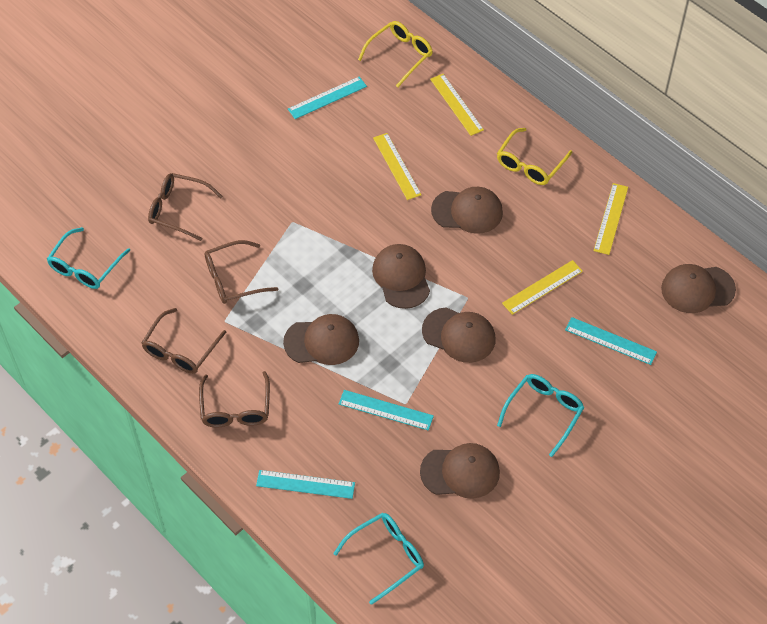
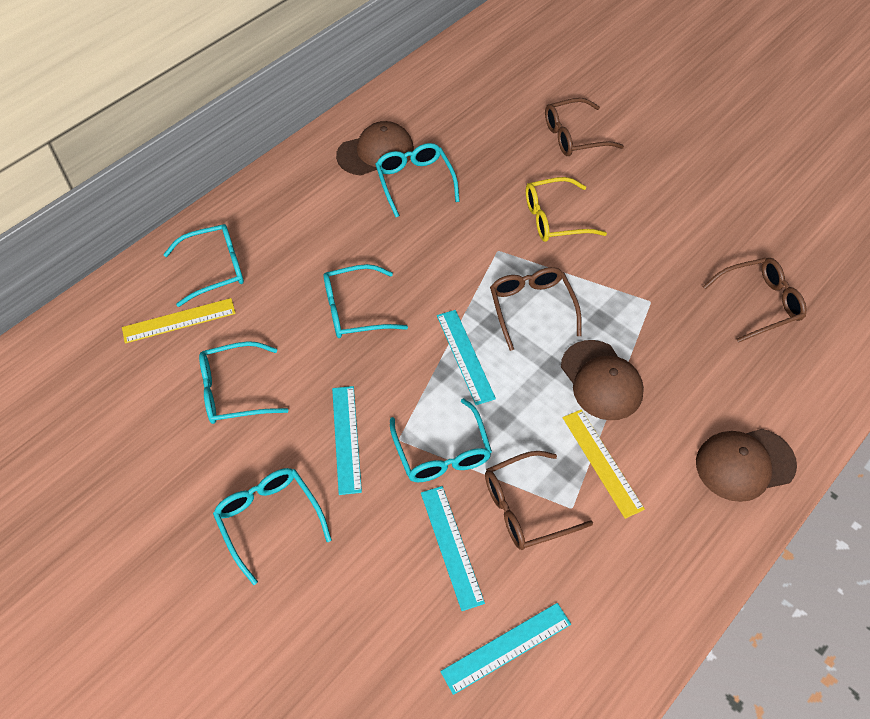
brown cap: [283,314,359,365] [372,244,430,309] [420,443,500,499] [422,307,495,363] [431,187,503,234] [661,264,736,313] = 6 -> [336,121,414,176] [561,340,644,420] [696,429,797,502] = 3
turquoise glasses: [47,227,130,289] [333,513,424,605] [497,374,584,457] = 3 -> [163,224,244,307] [199,341,288,424] [213,468,332,585] [323,264,408,338] [375,143,460,217] [390,398,492,482] = 6
yellow glasses: [358,21,433,87] [497,128,573,185] = 2 -> [526,177,607,242] = 1
yellow ruler: [373,133,422,200] [430,74,484,136] [502,260,583,315] [593,183,628,255] = 4 -> [122,298,236,344] [563,409,645,519] = 2

